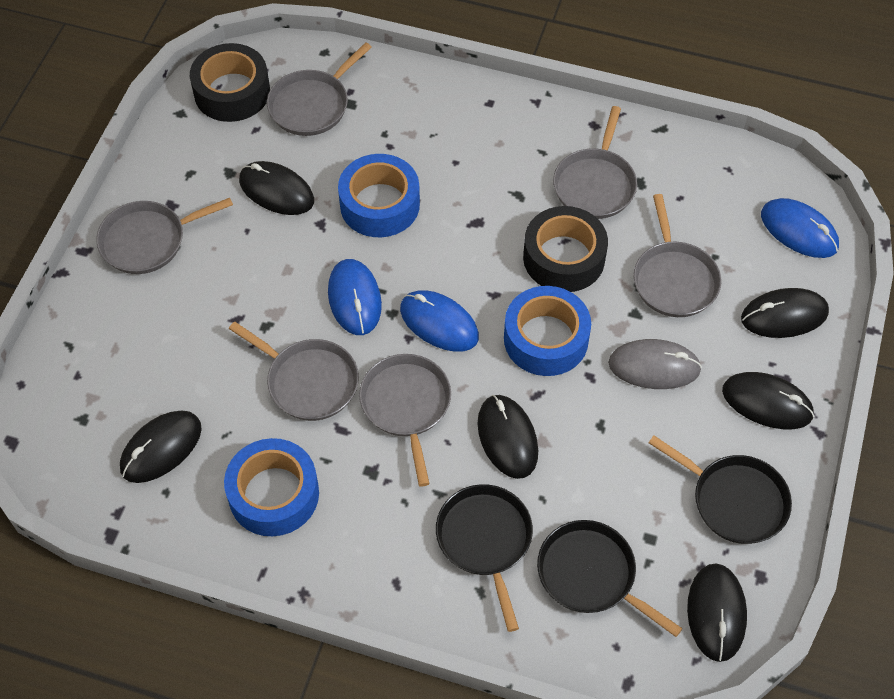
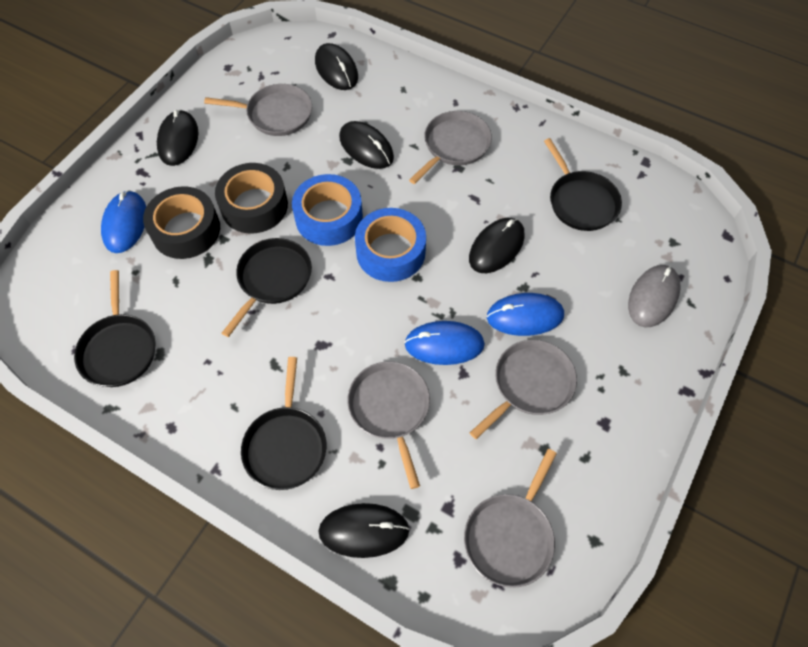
black mouse: [120,411,202,483] [239,161,314,215] [477,395,538,479] [687,563,747,662] [722,372,814,429] [741,288,829,338] = 6 -> [157,110,198,166] [315,43,358,90] [318,503,410,558] [339,121,394,169] [469,218,525,273] = 5
black pan: [436,484,533,632] [537,520,683,637] [649,435,792,544] = 3 -> [74,270,156,387] [222,238,312,337] [241,357,326,490] [544,138,622,231] = 4
blue tape: [224,438,319,536] [338,154,420,237] [504,286,591,376] = 3 -> [292,174,363,246] [355,208,426,282] = 2
grey pan: [96,198,233,274] [229,321,359,421] [267,42,372,136] [359,354,451,486] [553,106,637,219] [634,194,722,317] = 6 -> [204,84,312,136] [347,361,430,489] [409,111,492,184] [464,449,557,588] [470,340,577,439] = 5

